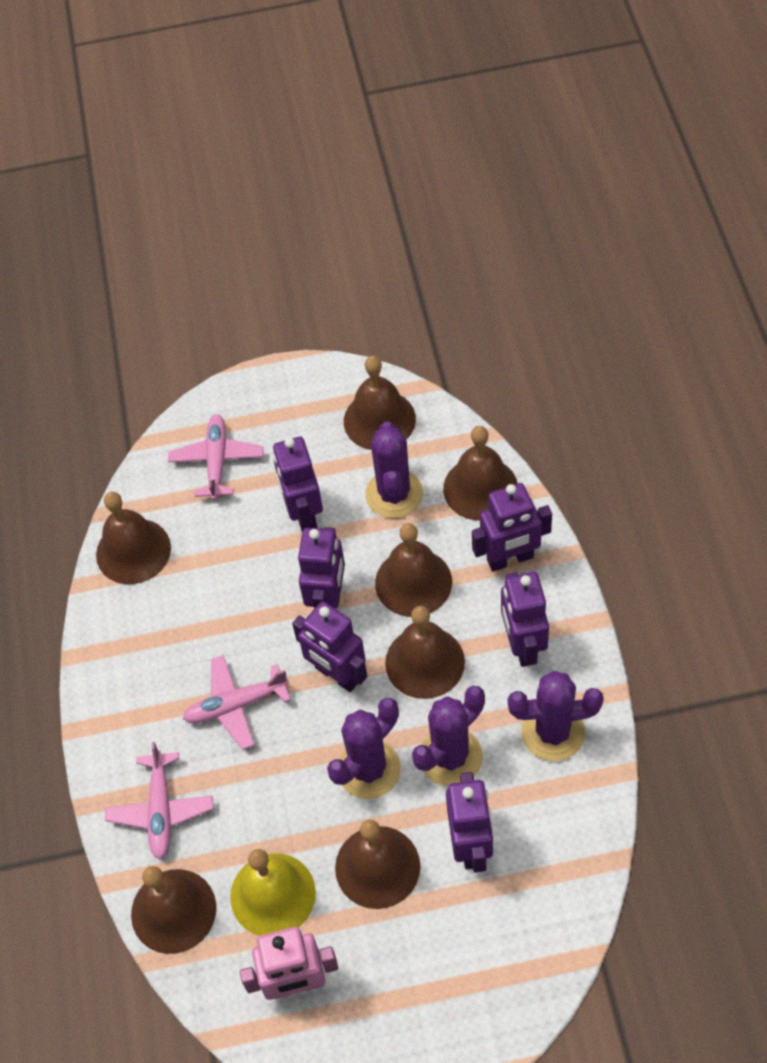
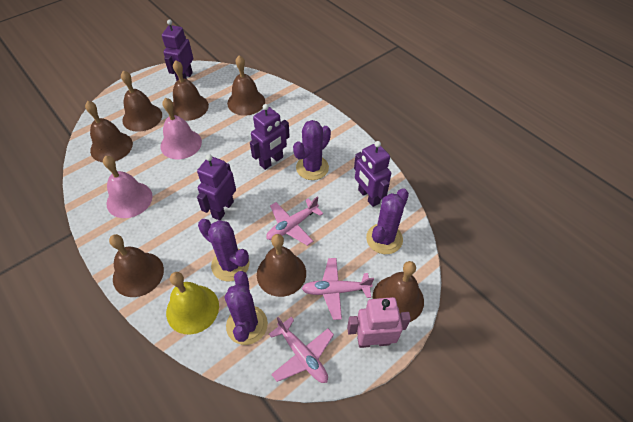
pink bell: none = 0 -> [103,156,153,218] [160,98,202,159] = 2
purple robot: [273,437,323,532] [292,601,367,692] [298,527,345,609] [446,772,493,872] [472,483,552,572] [501,572,549,667] = 6 -> [162,19,193,81] [197,154,236,220] [250,104,290,170] [354,141,391,207] = 4

